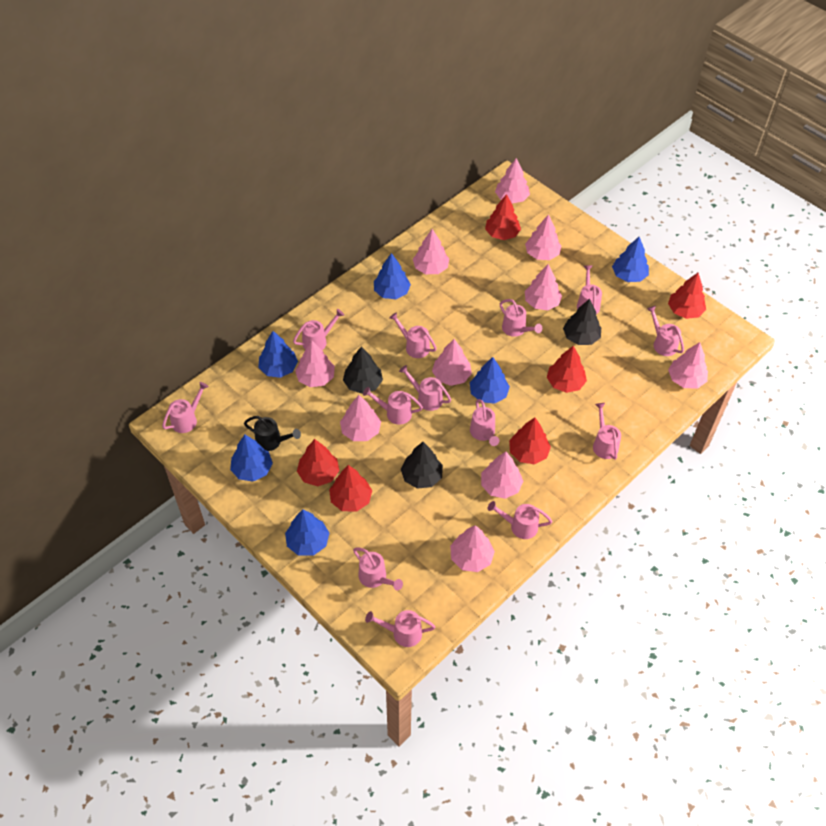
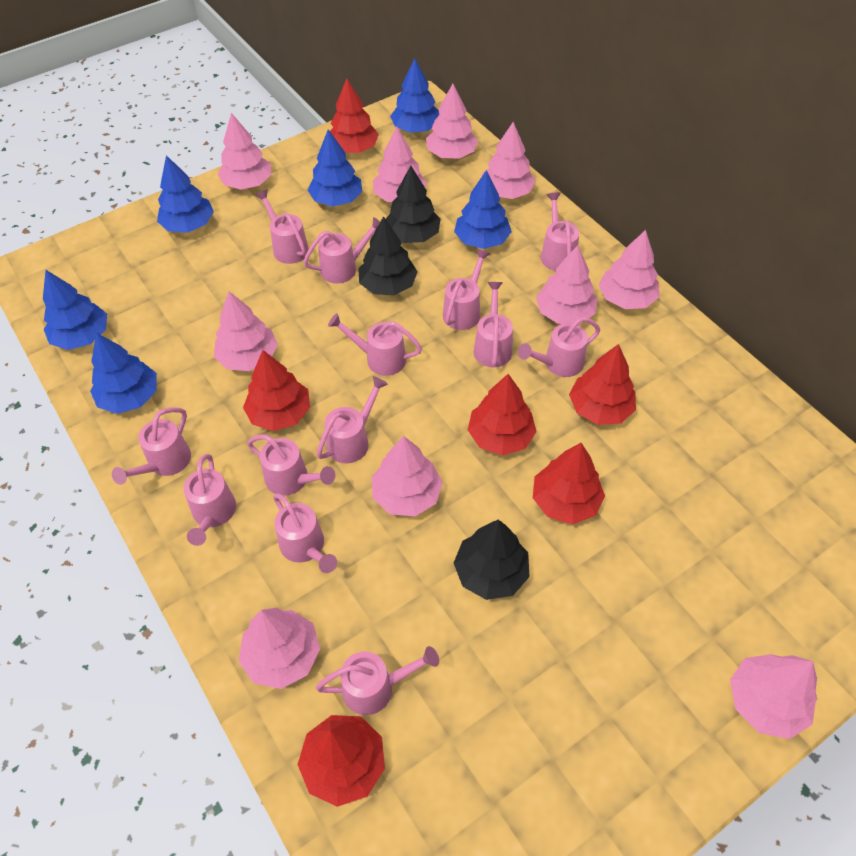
black watering can: [244,416,301,451] = 1 -> none = 0

